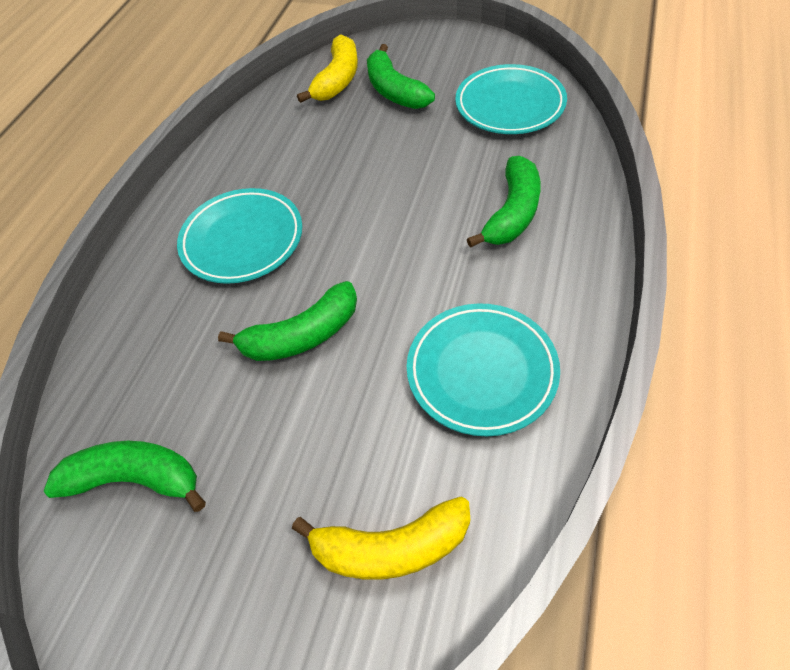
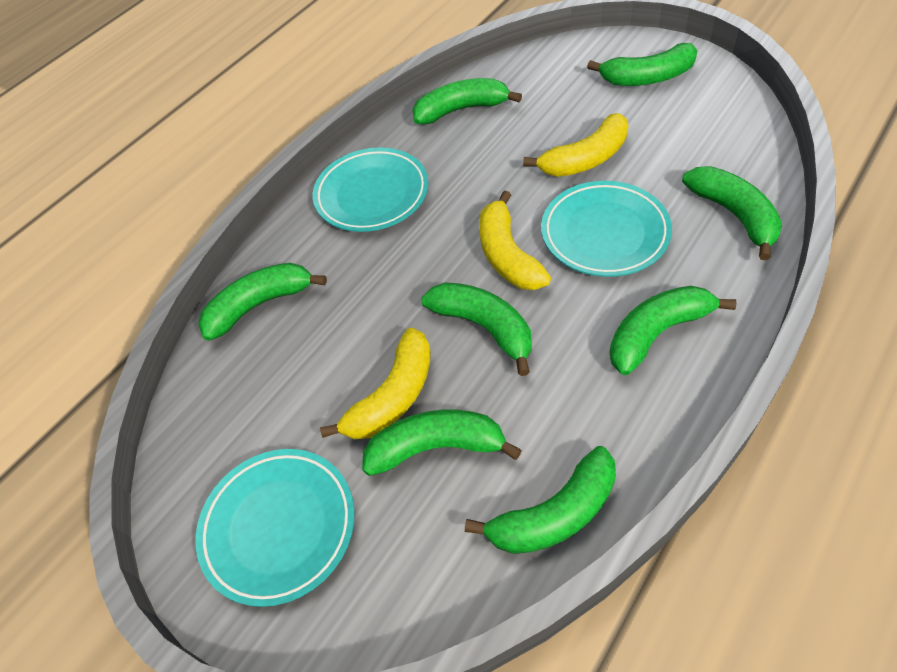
green banana: [44,441,206,512] [218,281,357,361] [367,44,435,109] [467,156,541,248] = 4 -> [198,263,327,341] [362,410,522,476] [412,78,522,124] [421,282,532,376] [465,446,616,554] [587,43,698,86] [610,286,737,375] [682,166,782,260] = 8
yellow banana: [292,496,470,580] [297,34,358,103] = 2 -> [320,328,431,439] [479,190,551,290] [523,113,628,177] = 3

